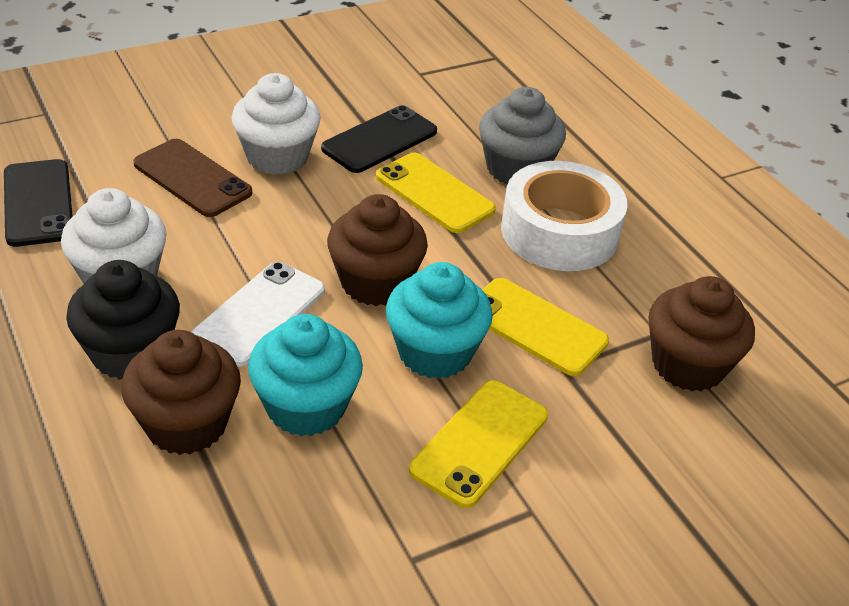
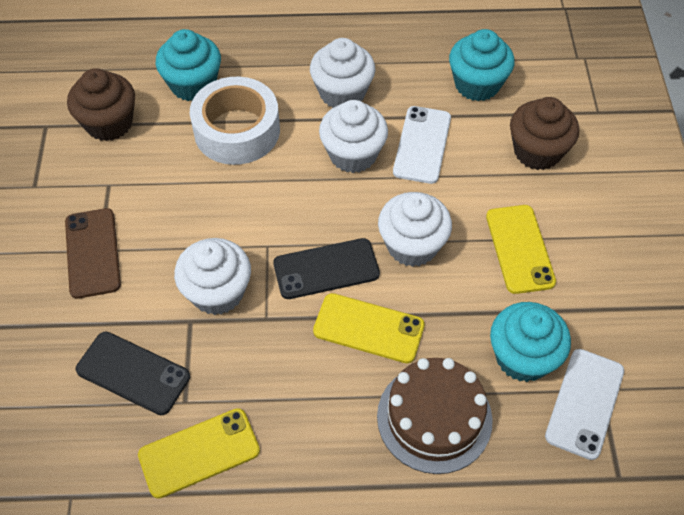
black cupcake: [66,260,180,380] = 1 -> none = 0
brown cake: none = 0 -> [377,358,493,474] = 1
brown cupcake: [121,330,241,455] [327,194,428,306] [648,276,755,391] = 3 -> [67,68,135,141] [510,97,579,170] = 2
grey cupcake: [479,87,566,185] = 1 -> none = 0
turquoise cupcake: [248,314,363,437] [386,262,493,379] = 2 -> [156,29,221,101] [449,29,515,101] [490,302,571,382] = 3
white cupcake: [61,188,167,284] [232,73,321,175] = 2 -> [174,238,251,315] [310,38,375,108] [319,100,388,173] [378,192,452,267] = 4
white phone: [191,262,325,366] = 1 -> [393,106,451,184] [545,349,624,460] = 2

